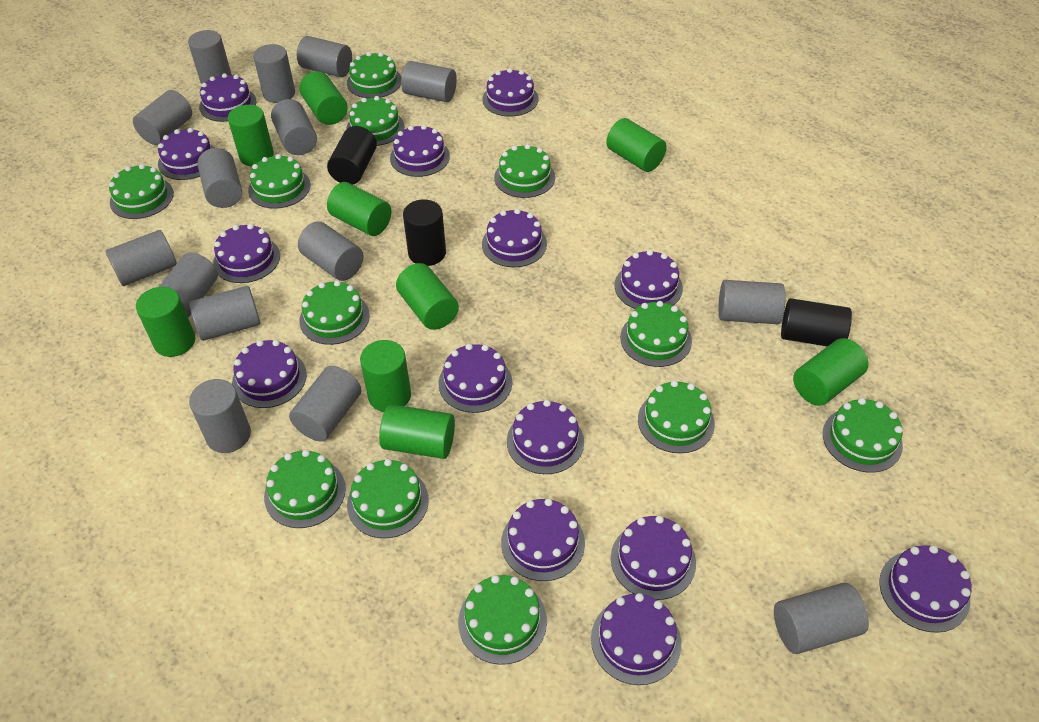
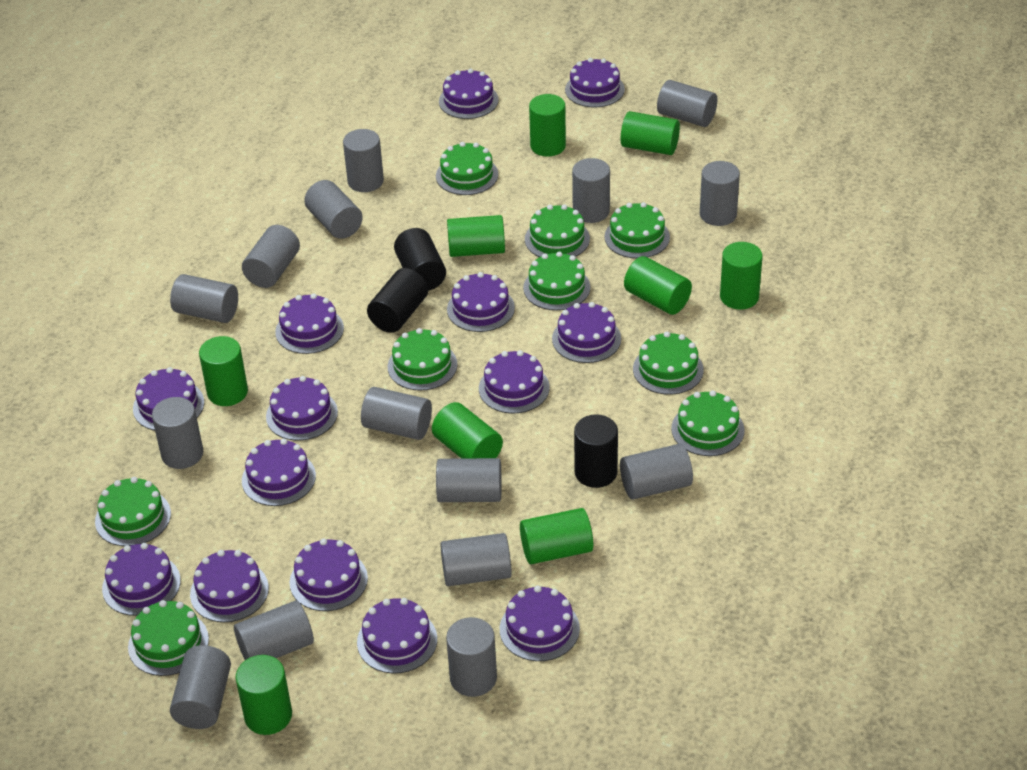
green cake: [109,164,174,219] [248,154,310,209] [264,450,346,528] [299,280,370,345] [346,96,404,146] [347,52,401,98] [347,459,429,538] [458,575,547,665] [494,144,555,198] [620,301,692,367] [638,380,715,453] [823,398,903,473] = 12 -> [95,477,171,546] [128,600,209,676] [388,328,457,391] [436,142,498,195] [523,251,591,310] [525,204,590,257] [604,202,670,258] [633,332,704,395] [671,391,745,456] = 9

